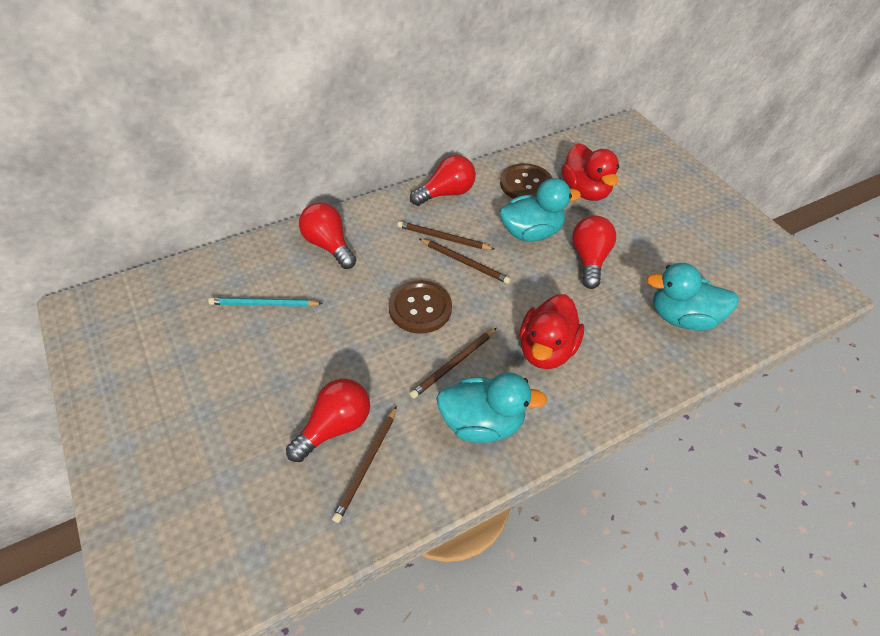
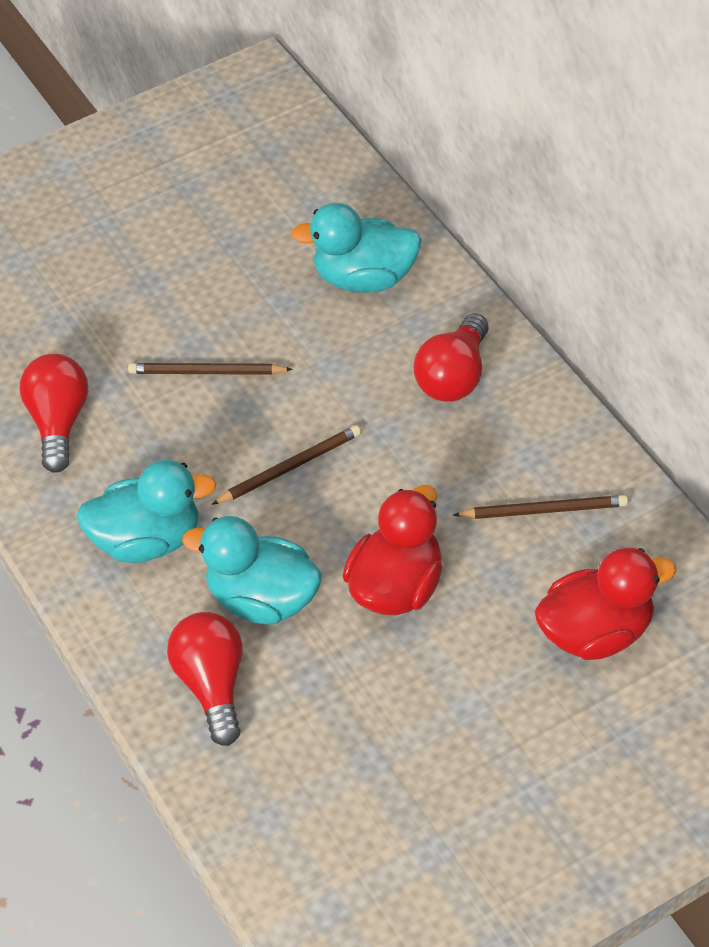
brown button: [389,280,452,334] [500,163,552,199] = 2 -> none = 0
brown pencil: [332,406,397,523] [397,221,495,250] [409,328,497,398] [419,238,511,284] = 4 -> [128,363,293,375] [211,425,361,505] [453,495,628,519] = 3
red light bulb: [286,378,370,462] [299,202,356,269] [410,155,476,206] [572,215,616,289] = 4 -> [20,354,88,473] [167,612,243,746] [414,313,489,402] = 3
turquoise pencil: [208,297,323,307] = 1 -> none = 0

